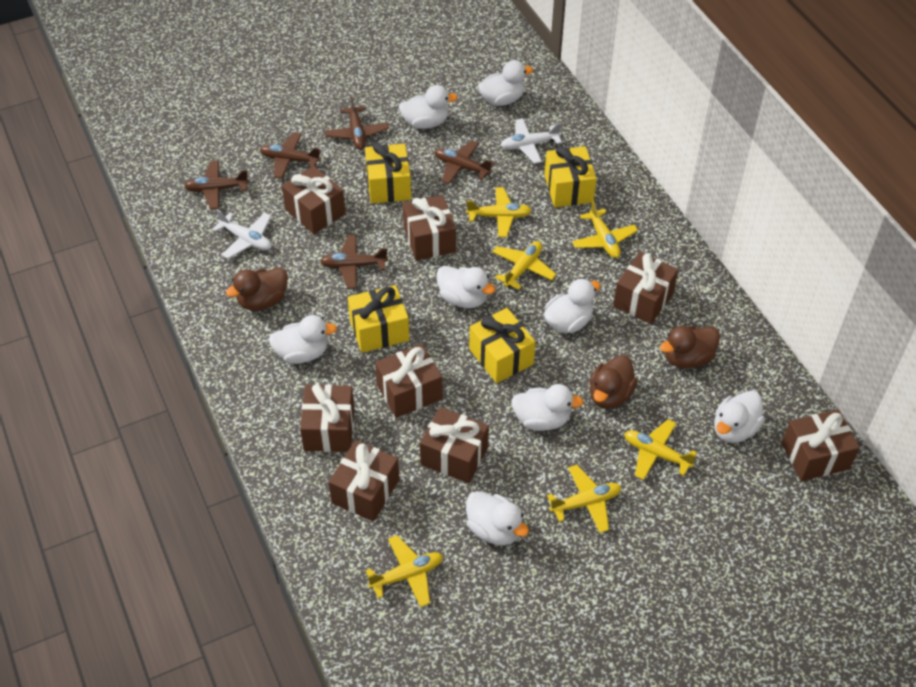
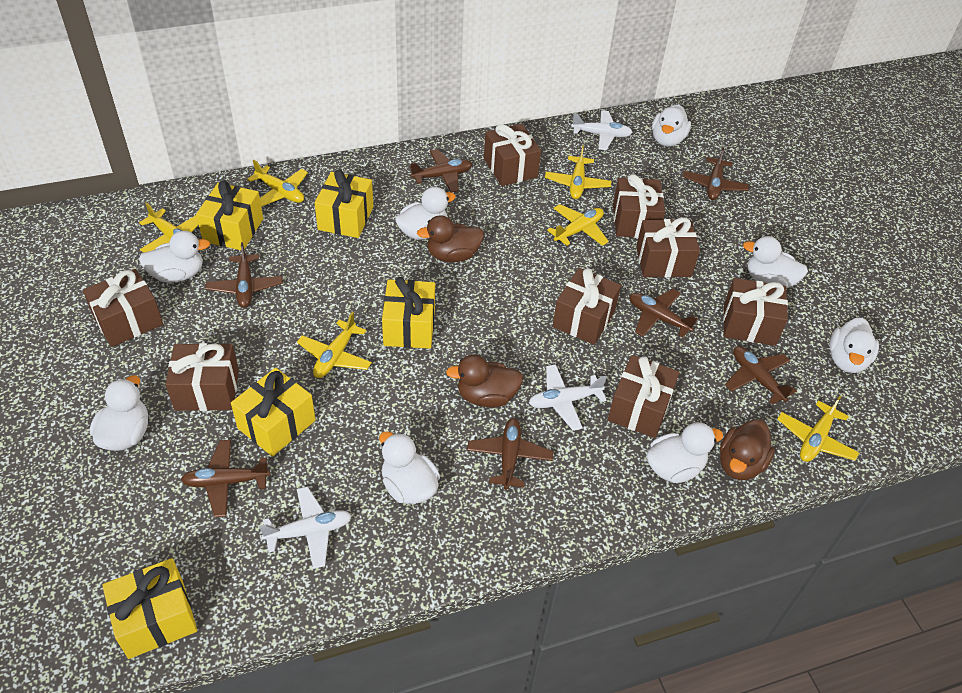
brown plane: [184,161,249,209] [260,132,322,179] [320,235,388,288] [325,96,389,150] [435,140,494,184] = 5 -> [181,440,270,517] [205,242,283,308] [409,149,472,192] [467,418,553,489] [629,289,698,338] [683,148,749,200] [725,346,797,404] = 7
white plane: [212,209,271,259] [501,118,562,164] = 2 -> [259,487,352,569] [529,364,607,431] [571,110,632,150] = 3
yellow gift: [348,285,409,353] [365,143,411,204] [469,308,536,383] [544,146,597,207] = 4 -> [102,558,197,659] [196,180,263,250] [231,368,316,457] [315,169,373,238] [382,277,435,349] = 5

